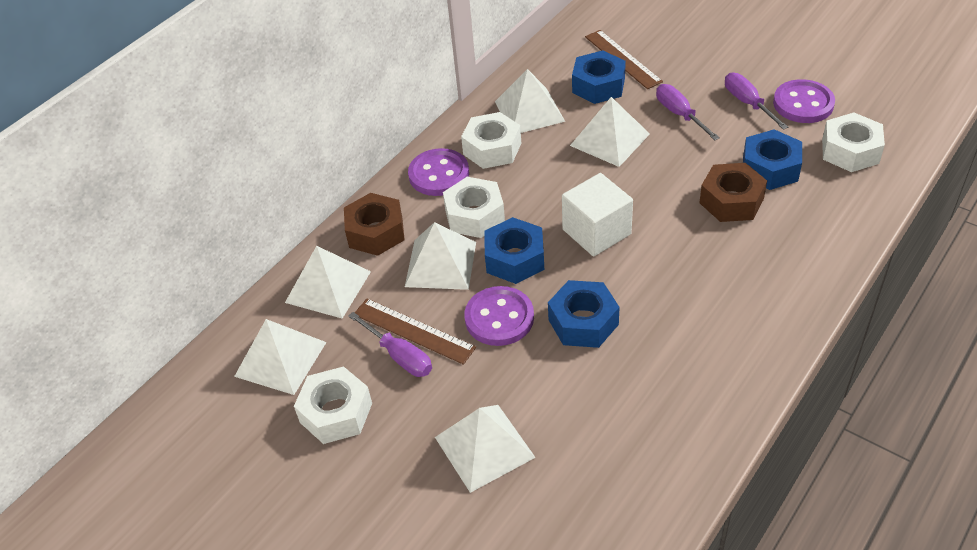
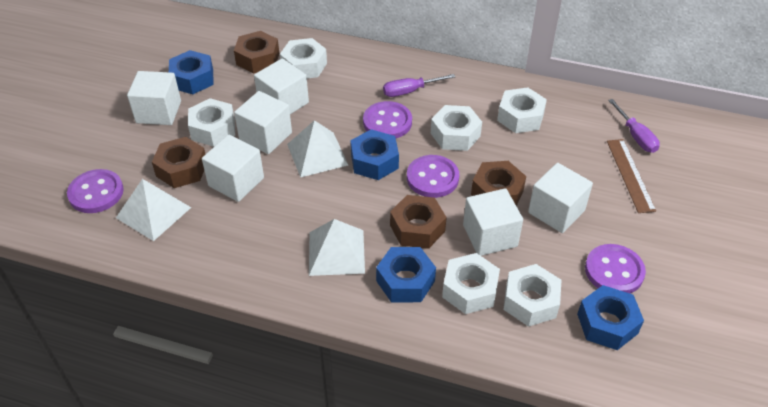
brown nut: [344,193,405,256] [700,163,767,222] = 2 -> [152,137,205,188] [234,31,279,74] [390,195,447,249] [471,161,526,206] = 4
brown ruler: [355,299,476,365] [585,30,663,89] = 2 -> [607,139,656,213] = 1
purple button: [408,148,469,196] [464,286,534,346] [773,79,835,123] = 3 -> [67,169,124,213] [363,101,412,138] [407,155,459,198] [585,244,646,293] = 4
purple screwdriver: [348,312,432,377] [656,84,720,140] [725,72,788,130] = 3 -> [383,74,455,97] [608,99,660,153] = 2
white cube: [562,173,633,257] = 1 -> [127,71,181,125] [202,135,264,202] [234,91,292,154] [254,58,309,114] [463,188,523,256] [528,163,593,233] = 6
white nut: [294,366,372,444] [443,177,505,238] [461,112,521,169] [822,113,885,172] = 4 -> [188,98,235,147] [280,38,327,78] [431,105,482,151] [442,253,500,314] [497,87,547,133] [503,264,562,327] = 6
white pyramid: [234,319,327,395] [285,246,371,319] [405,222,476,290] [435,405,536,493] [495,69,565,133] [570,97,650,167] = 6 -> [116,179,191,241] [287,120,348,178] [309,219,365,276] = 3

